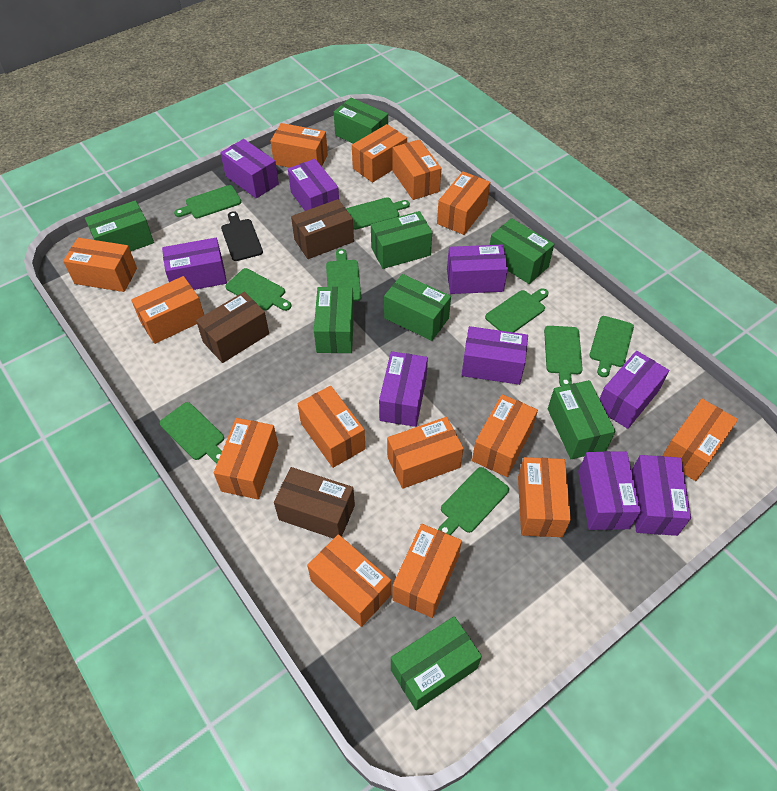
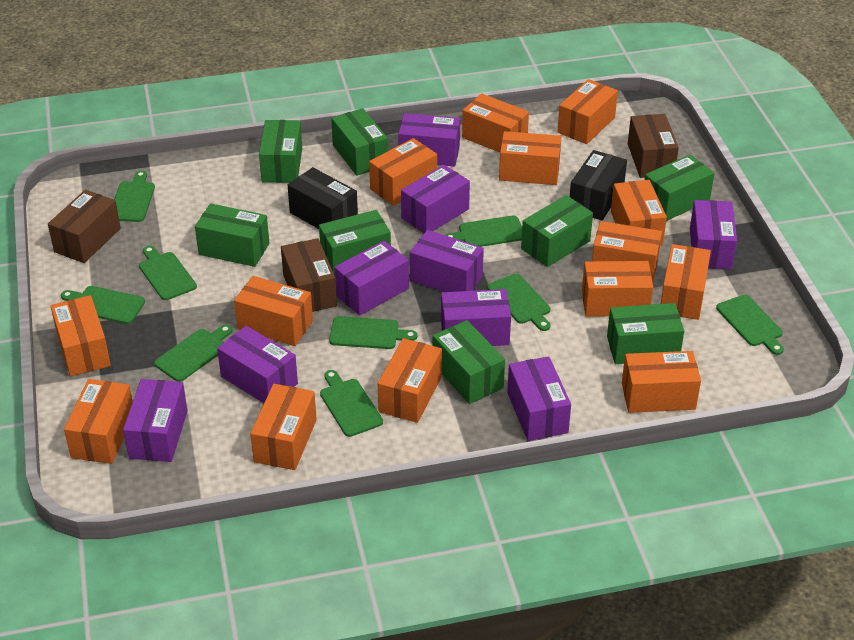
black box: none = 0 -> [288,167,358,229] [570,150,627,220] = 2
black cutting board: [221,211,263,261] = 1 -> none = 0

